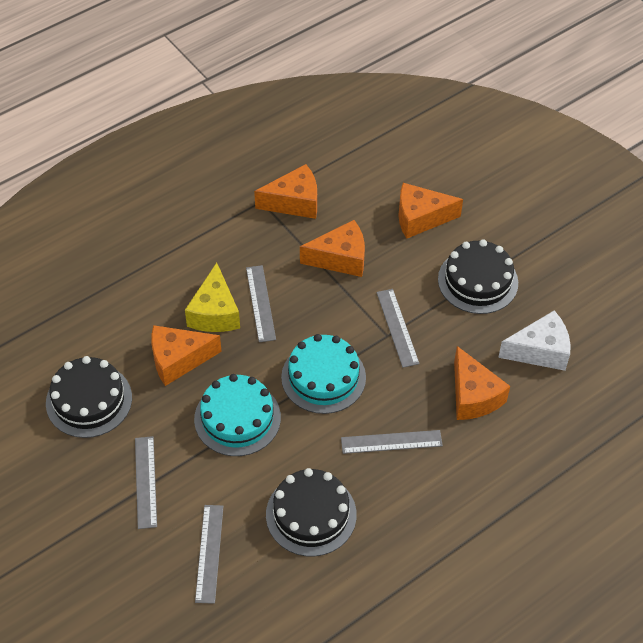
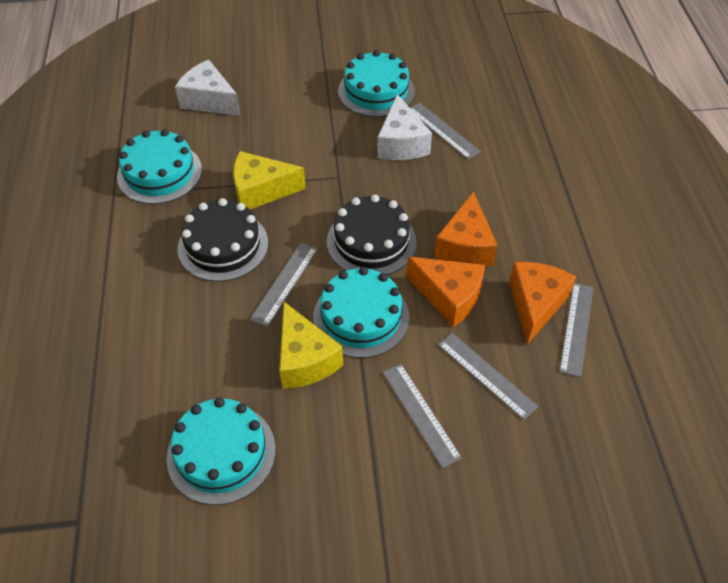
black cake: [46,356,132,438] [266,468,357,556] [438,239,518,314] = 3 -> [178,198,268,282] [327,195,417,275] = 2
orange cheese: [151,325,222,386] [254,164,317,219] [300,220,365,277] [398,183,463,239] [454,346,510,420] = 5 -> [407,257,485,327] [434,191,497,266] [509,262,576,345] = 3
turquoise cake: [194,374,281,456] [281,334,366,414] = 2 -> [117,129,202,204] [167,397,276,505] [313,267,409,358] [338,50,415,117] = 4
white cheese: [498,310,571,371] = 1 -> [175,60,241,116] [377,94,432,160] = 2
yellow cheese: [185,263,240,332] = 1 -> [233,151,306,210] [279,302,343,389] = 2

